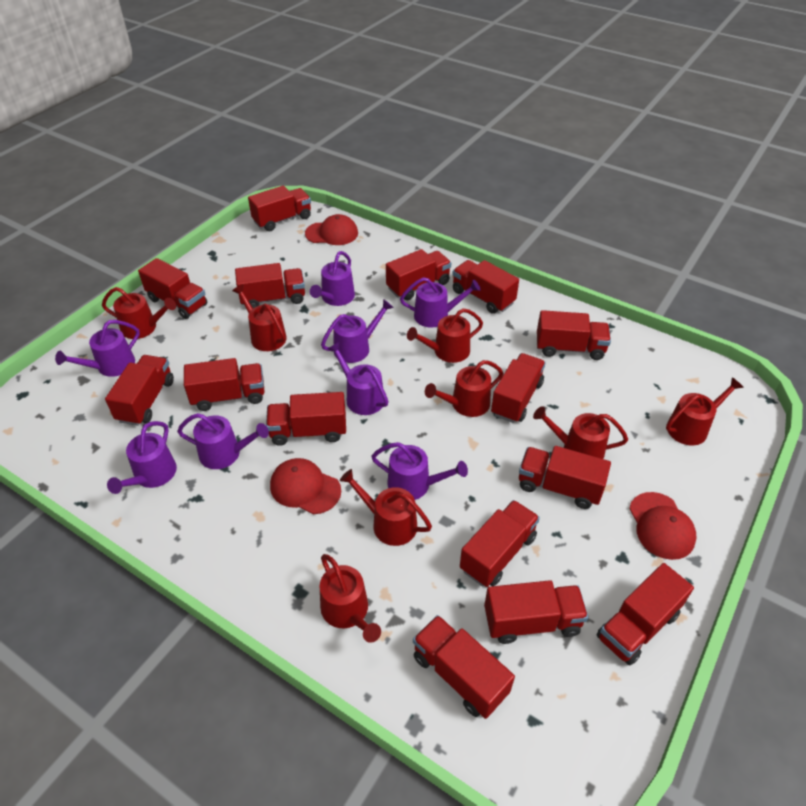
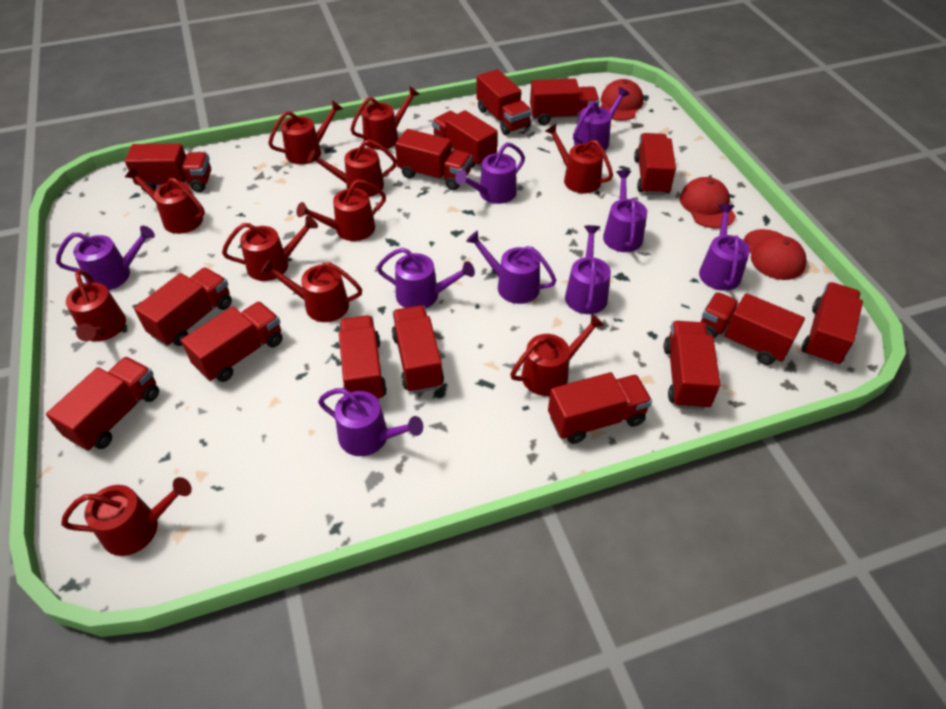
purple watering can: [55,320,140,377] [107,421,177,494] [177,413,269,469] [310,251,355,306] [321,299,394,363] [328,342,389,415] [371,442,468,500] [400,277,481,328] = 8 -> [56,226,155,290] [318,388,423,456] [377,248,475,309] [455,142,525,204] [466,231,557,304] [565,225,611,314] [573,87,630,151] [603,170,647,252] [699,204,750,291] = 9
red watering can: [102,287,176,339] [232,284,287,351] [320,554,381,643] [340,469,432,546] [407,308,483,363] [425,360,503,417] [533,406,628,459] [666,377,744,446] = 8 -> [61,477,192,556] [66,270,126,341] [125,167,205,234] [222,216,318,281] [260,259,362,322] [268,100,343,165] [296,179,386,241] [307,139,397,197] [350,86,420,150] [510,314,605,396] [545,124,613,193] = 11

